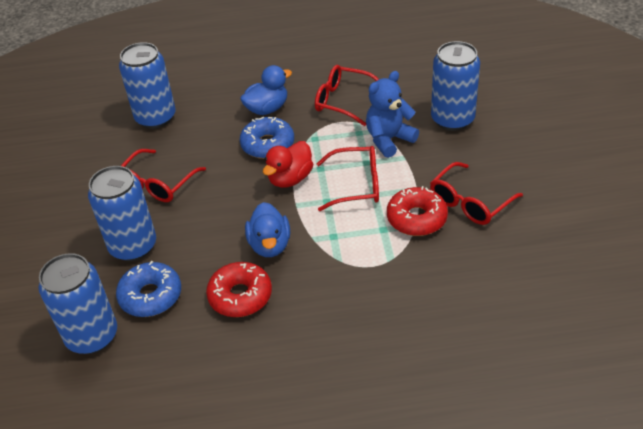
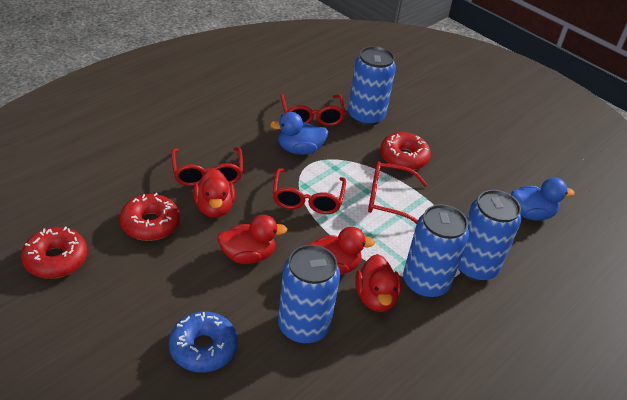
blue donut: [116,261,181,317] [240,117,294,159] = 2 -> [169,312,238,373] = 1
blue teddy bear: [366,71,419,158] = 1 -> none = 0
red donut: [206,262,272,317] [387,186,448,236] = 2 -> [21,227,87,279] [120,193,180,241] [380,132,431,170] = 3
red duck: [263,141,313,188] = 1 -> [193,168,235,218] [217,215,287,264] [307,227,375,275] [355,254,401,312] = 4

